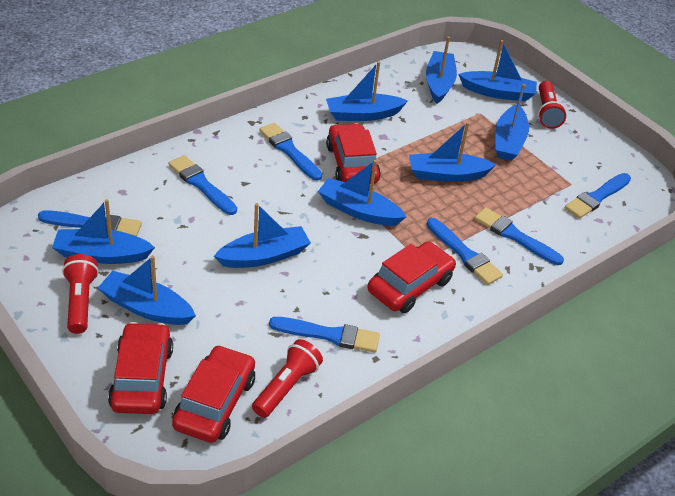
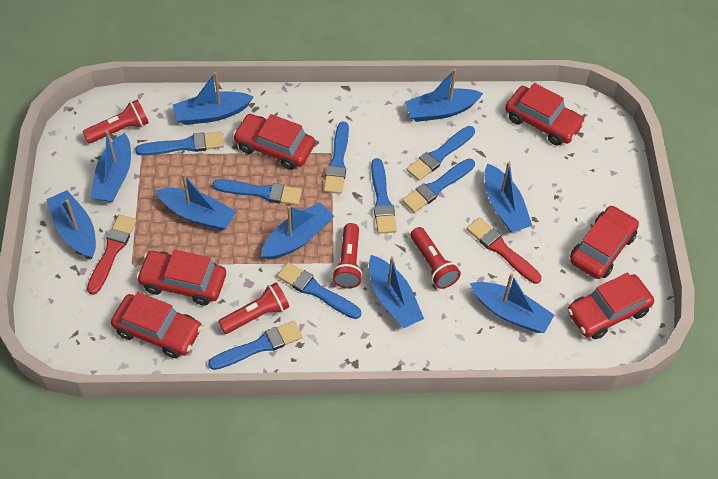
blue brush: [38,210,142,236] [169,155,237,215] [259,123,322,181] [269,317,380,352] [427,218,503,285] [474,207,564,265] [565,173,631,219] = 7 -> [135,131,224,156] [208,321,302,370] [212,179,302,205] [277,262,361,319] [323,121,349,194] [371,158,397,234] [402,159,475,213] [407,126,475,181] = 8
red brush: none = 0 -> [87,214,136,295] [467,217,541,284] = 2
red car: [108,322,173,414] [172,345,255,443] [326,123,381,184] [367,241,456,313] = 4 -> [111,292,202,358] [136,250,226,306] [233,114,315,170] [505,83,585,145] [568,273,654,339] [570,205,639,279] = 6
red flashlight: [62,254,99,334] [252,339,323,418] [538,81,567,129] = 3 -> [83,100,149,143] [218,282,289,334] [332,223,363,288] [410,227,461,289] = 4

